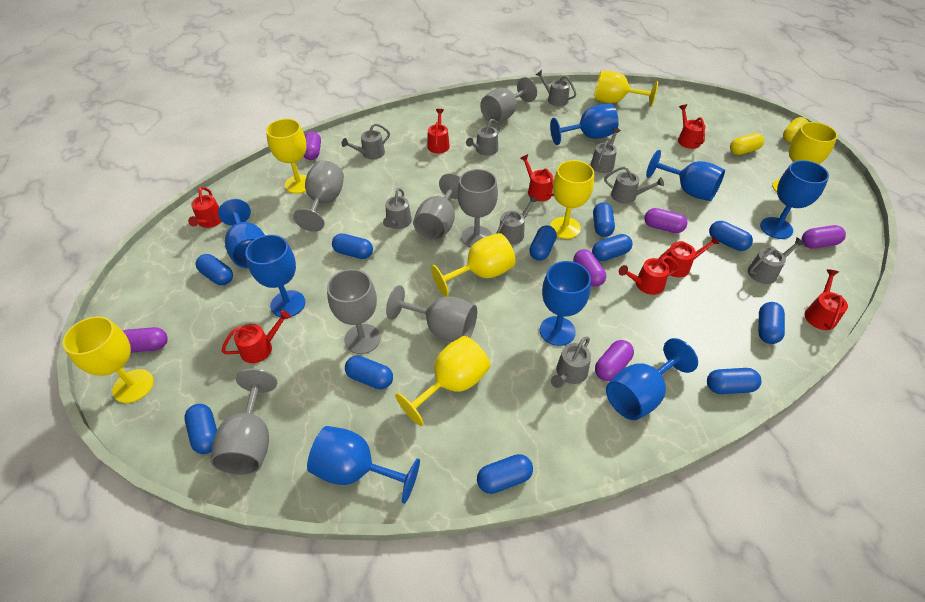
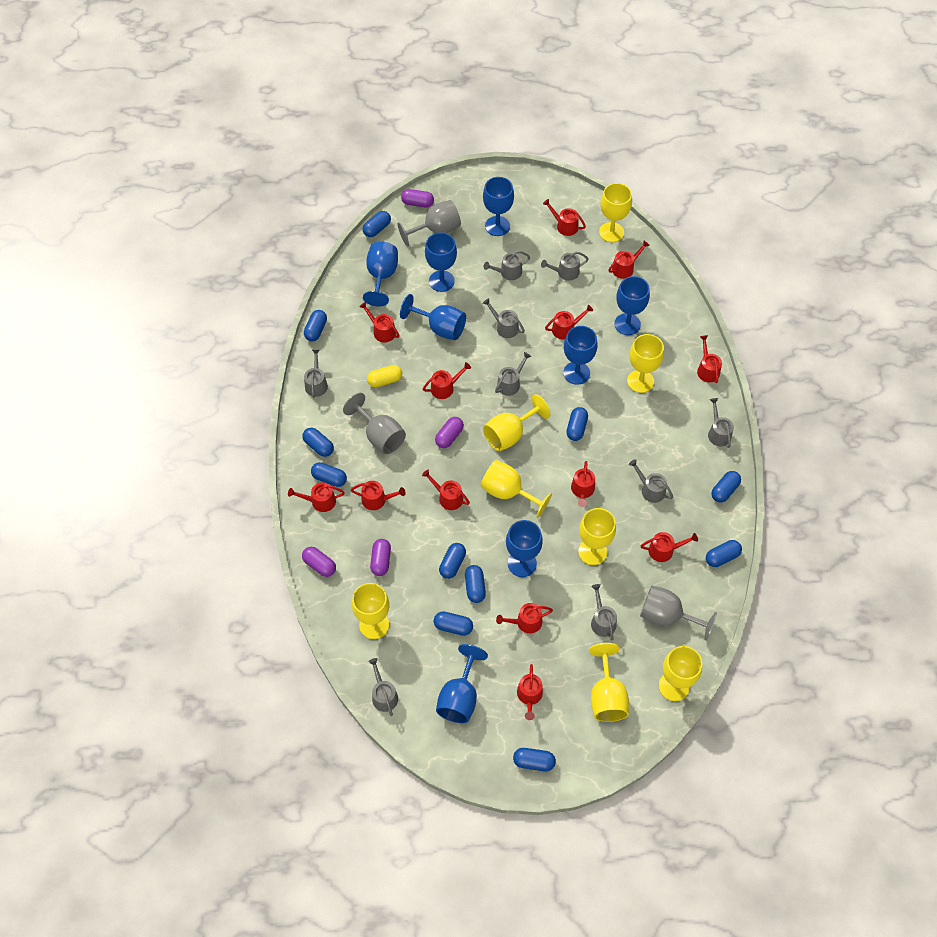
grey goblet: [210,369,277,475] [293,160,344,232] [327,269,381,354] [386,285,477,342] [413,173,460,241] [457,169,498,247] [480,77,537,124] = 7 -> [343,393,406,454] [397,200,461,247] [640,586,717,640] = 3
purple capsule: [123,327,168,353] [304,131,321,160] [573,249,606,287] [595,340,634,381] [644,208,687,233] [802,225,846,248] = 6 -> [302,547,336,577] [370,539,391,576] [401,189,434,208] [435,417,464,448] = 4
red watering can: [188,187,222,228] [222,310,291,363] [427,109,450,153] [520,154,554,201] [619,255,679,295] [658,236,720,277] [678,104,706,149] [805,269,848,330] = 8 -> [288,482,345,512] [351,481,406,510] [359,302,399,343] [422,470,470,510] [423,362,471,399] [496,603,553,633] [517,664,543,720] [543,199,586,236] [545,305,593,339] [571,461,595,507] [609,241,650,279] [641,532,698,562] [697,335,722,383] = 13
yellow capsule: [730,133,764,155] [783,117,808,143] = 2 -> [367,365,402,387] = 1
yellow goblet: [63,316,154,403] [266,119,307,194] [395,336,490,426] [431,233,516,297] [550,160,594,239] [594,71,658,107] [772,122,838,192] = 7 -> [352,583,390,639] [481,460,552,518] [483,394,551,451] [578,508,616,565] [589,643,629,722] [599,183,632,242] [627,334,664,393] [659,646,702,701] = 8

